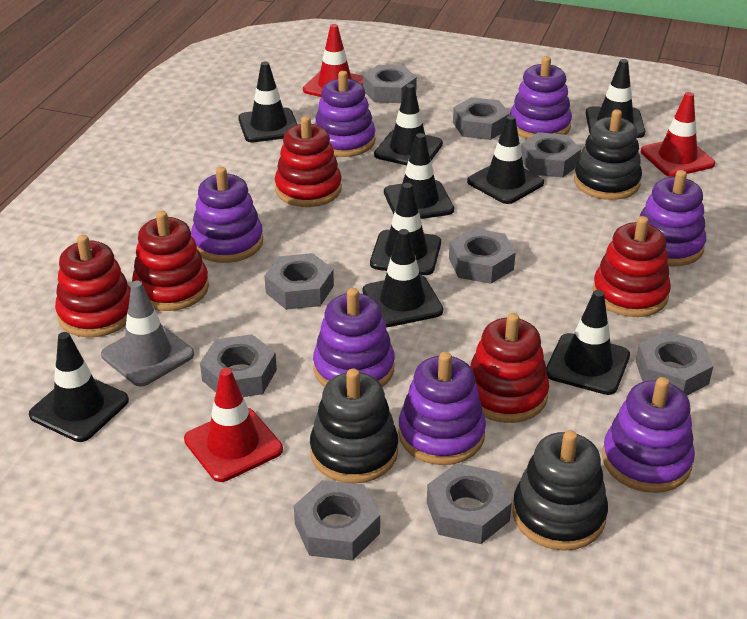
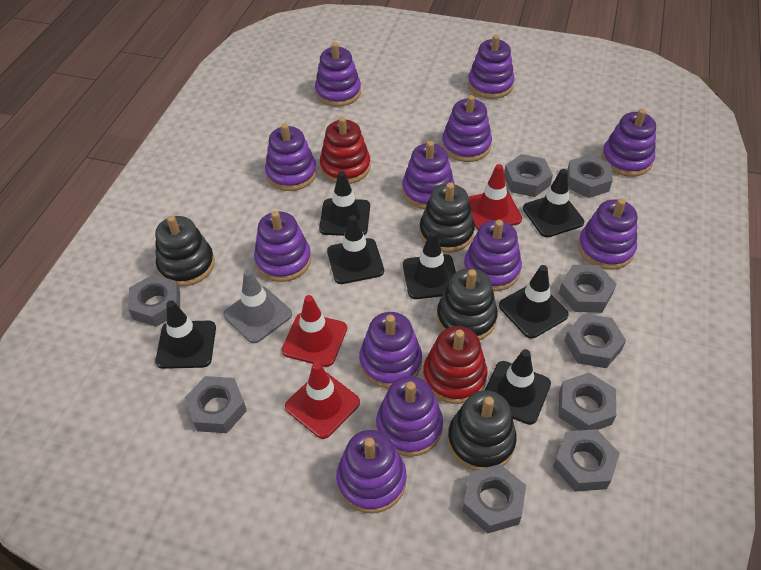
black stacking toy: [310,368,398,484] [512,430,608,551] [574,109,642,200] = 3 -> [155,215,215,286] [419,182,475,253] [437,268,498,340] [448,390,517,471] = 4
black traffic cone: [29,332,129,442] [238,62,298,142] [363,229,443,327] [370,183,441,275] [374,84,443,165] [384,133,454,219] [467,115,544,204] [546,290,630,395] [586,59,645,138] = 9 -> [155,300,216,369] [319,171,370,236] [327,215,384,284] [403,231,456,299] [485,349,551,425] [499,265,569,339] [523,169,584,238] = 7
purple stacking toy: [191,167,263,263] [313,288,395,387] [314,71,375,157] [398,352,486,465] [510,56,572,139] [602,377,695,493] [640,170,706,266] = 7 -> [254,211,311,282] [265,123,317,191] [315,43,361,107] [336,430,406,513] [359,312,422,388] [376,376,443,457] [402,141,455,209] [442,95,492,162] [464,220,522,291] [468,35,514,99] [578,198,637,270] [601,109,656,177] = 12
red stacking toy: [55,235,131,337] [132,211,209,311] [275,116,342,207] [470,313,549,423] [593,216,671,317] = 5 -> [320,117,371,184] [423,326,488,404] = 2

